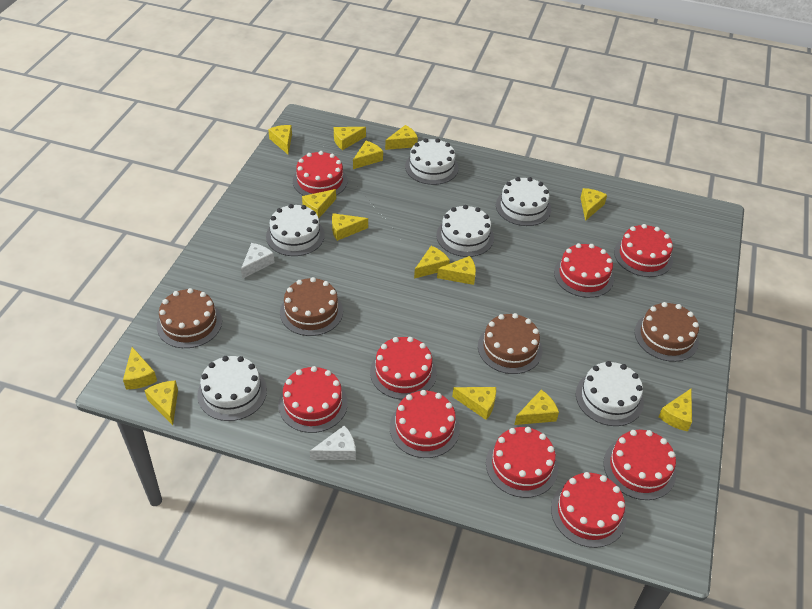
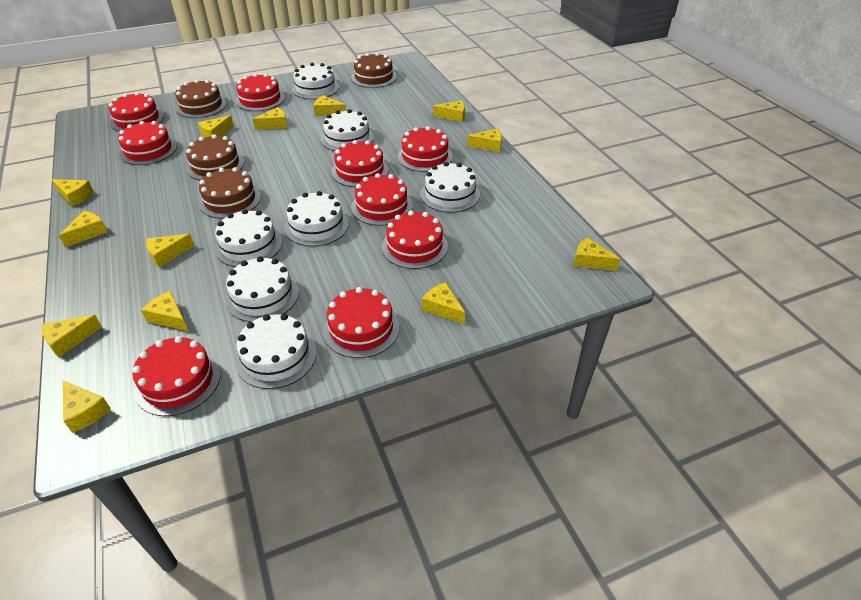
white cake: [197,356,267,421] [266,204,325,256] [405,138,458,185] [436,205,494,257] [496,177,551,226] [576,361,644,426] = 6 -> [215,209,282,267] [225,256,299,322] [235,314,316,389] [284,191,349,246] [292,63,339,99] [321,109,374,151] [420,162,480,213] = 7
white cheese: [241,243,275,279] [310,425,356,460] = 2 -> none = 0
yellow cheese: [123,347,157,389] [144,380,178,425] [268,125,292,154] [302,189,336,218] [332,213,368,241] [334,127,366,150] [353,141,383,169] [385,125,418,150] [414,246,450,279] [437,256,476,285] [452,387,496,420] [514,390,559,425] [581,188,607,221] [659,389,692,431] = 14 -> [42,315,102,357] [52,179,94,206] [59,211,108,247] [63,380,111,433] [141,291,188,331] [146,234,194,267] [198,115,234,137] [253,107,288,130] [313,95,346,116] [422,282,465,324] [433,100,465,122] [467,129,502,152] [574,237,621,271] = 13

